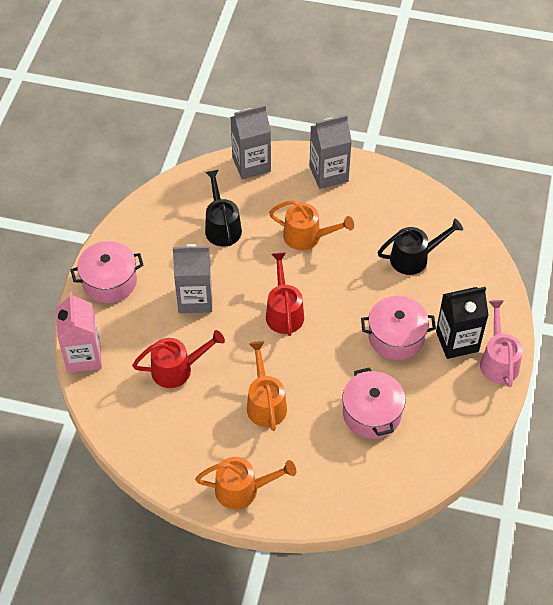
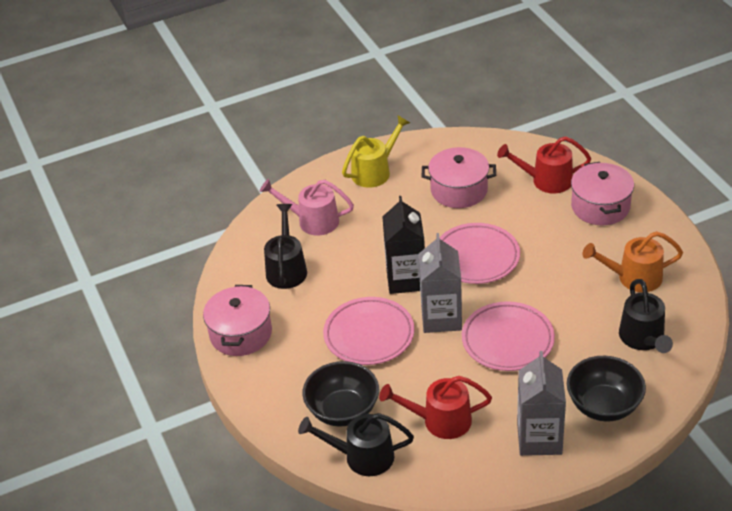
black bowl: none = 0 -> [302,361,379,427] [567,356,646,422] = 2
black watering can: [205,170,242,247] [377,218,463,275] = 2 -> [264,204,307,289] [298,413,414,476] [619,279,673,353] = 3
grey carton: [173,244,212,313] [231,105,271,179] [309,115,352,189] = 3 -> [419,233,462,333] [517,351,566,456] = 2
orange watering can: [195,457,296,510] [247,341,287,431] [269,200,354,250] = 3 -> [583,231,683,292] = 1
pink carton: [56,292,102,373] = 1 -> none = 0
pink plate: none = 0 -> [323,297,415,365] [439,223,520,284] [462,301,555,371] = 3
yellow watering can: none = 0 -> [342,116,410,188] = 1

